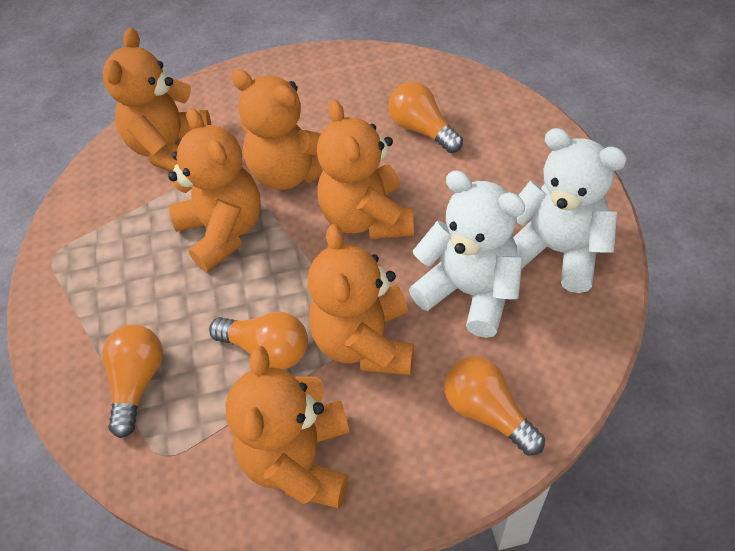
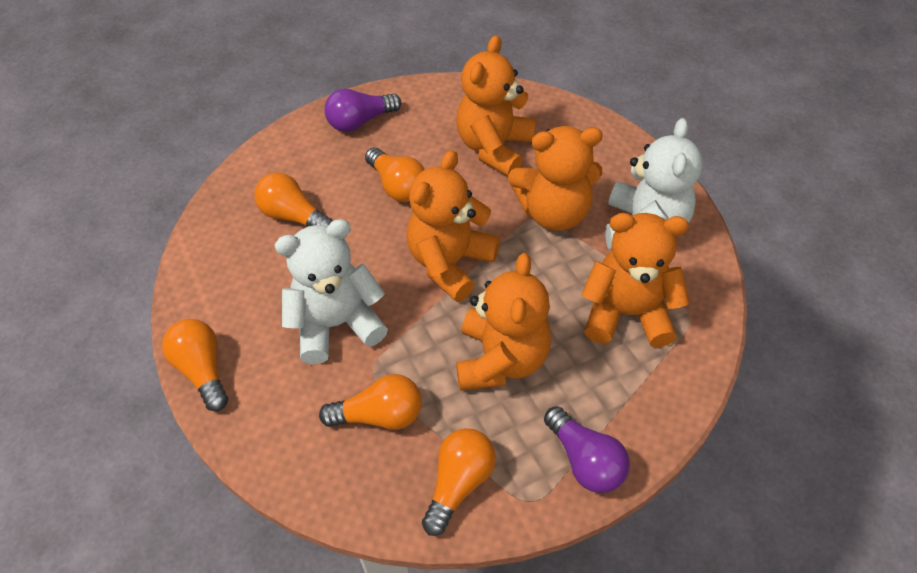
orange light bulb: [102,325,163,438] [209,311,308,370] [388,82,463,153] [444,356,545,456] = 4 -> [162,319,228,411] [254,173,333,227] [319,374,422,430] [365,147,425,202] [422,428,496,536] = 5
orange teddy bear: [102,28,211,172] [168,108,261,272] [225,346,349,508] [232,69,323,190] [308,224,414,375] [317,100,414,239] = 6 -> [406,150,500,302] [456,35,536,176] [456,253,551,391] [508,126,603,231] [581,213,690,348] = 5
purple light bulb: none = 0 -> [325,89,401,132] [544,406,630,493] = 2

